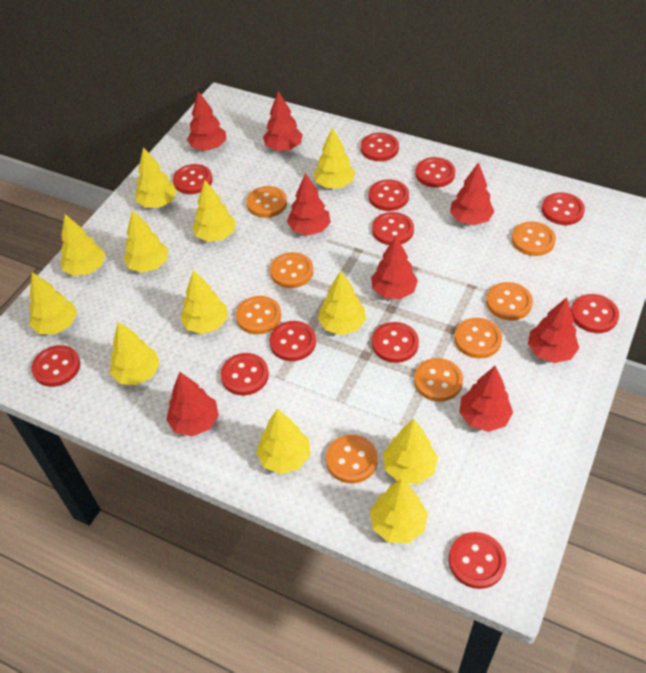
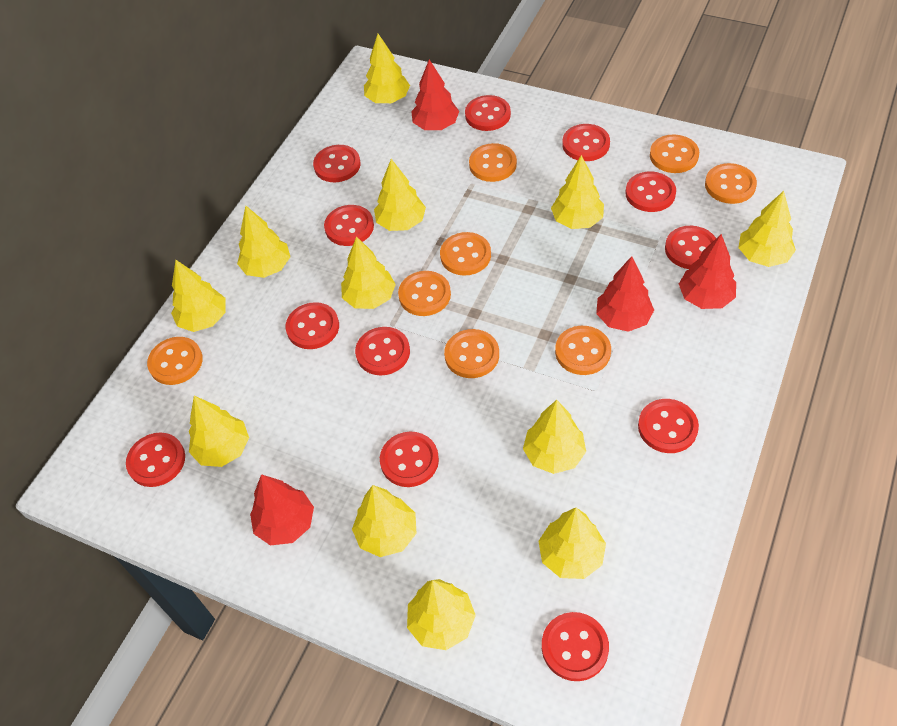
red tree: [166,372,219,437] [187,91,226,151] [263,91,303,151] [287,173,331,236] [371,236,418,299] [450,162,494,225] [459,366,513,432] [528,297,579,363] = 8 -> [250,474,314,545] [411,59,459,130] [596,256,654,332] [679,234,736,309] = 4

